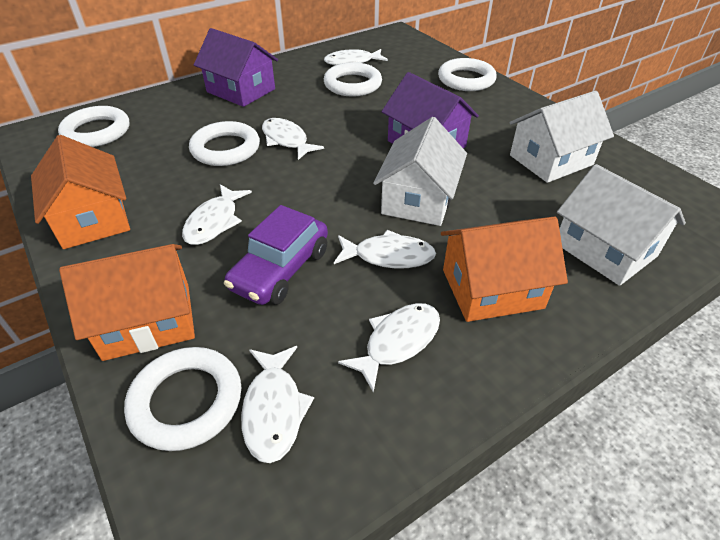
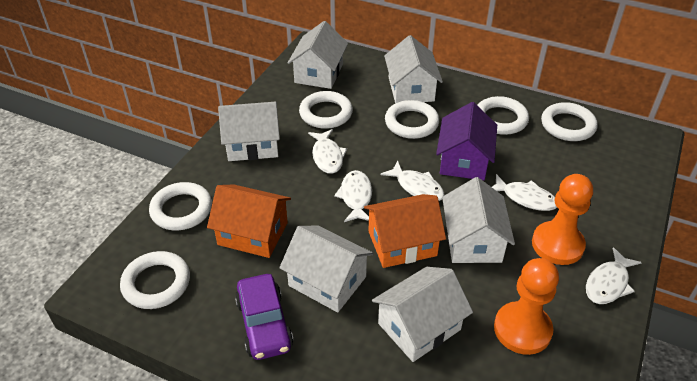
orange house: [31,135,130,249] [59,244,195,361] [441,217,568,322] = 3 -> [207,184,291,258] [364,194,446,268] = 2
orange pawn: none = 0 -> [494,258,559,355] [532,174,593,265] = 2
purple house: [194,28,278,107] [382,72,479,148] = 2 -> [436,102,497,180] = 1
white fish: [182,184,252,245] [241,346,314,463] [262,118,324,160] [324,49,388,65] [334,230,436,268] [338,303,440,393] = 6 -> [308,129,347,174] [334,170,372,222] [380,161,444,201] [492,174,557,211] [586,247,642,304] = 5
white house: [373,117,467,226] [510,91,614,183] [557,164,686,286] = 3 -> [218,102,280,161] [279,225,373,312] [288,21,348,89] [372,267,473,362] [384,35,443,103] [442,177,515,263] = 6
white ring: [58,106,129,147] [124,347,241,451] [189,121,260,166] [324,62,382,97] [438,58,497,91] = 5 -> [120,251,190,309] [149,182,212,231] [299,91,353,129] [385,100,439,139] [477,96,529,135] [541,102,598,141] = 6

